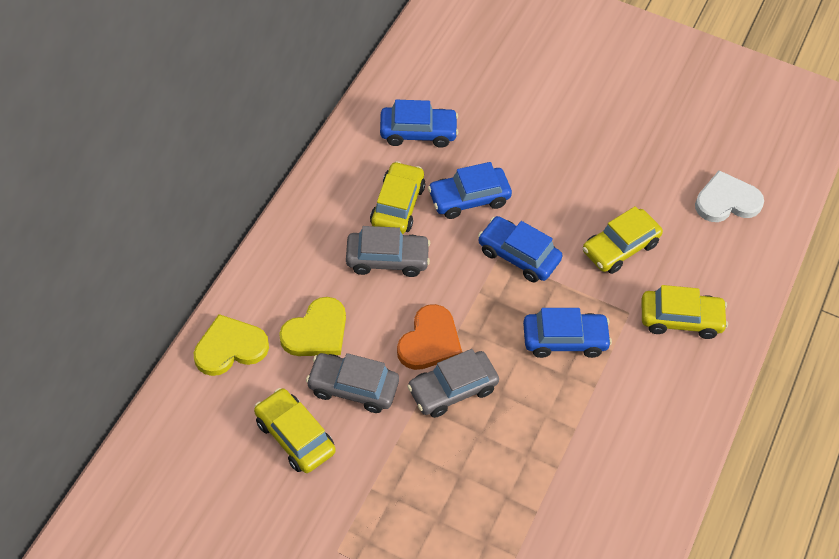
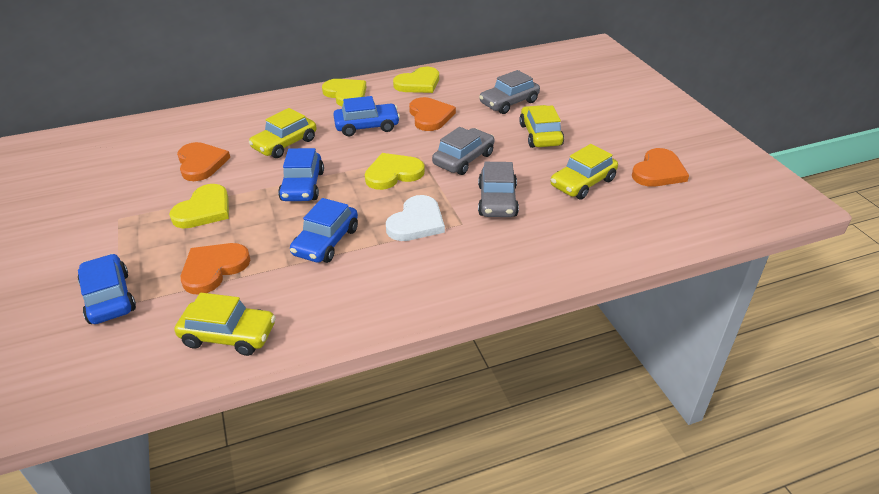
orange heart: [397,304,462,370] = 1 -> [177,142,230,181] [181,243,251,294] [409,97,456,131] [632,148,689,187] = 4
yellow heart: [194,314,269,376] [279,297,346,356] = 2 -> [169,184,229,228] [322,79,366,106] [365,153,425,190] [393,67,439,93] = 4

